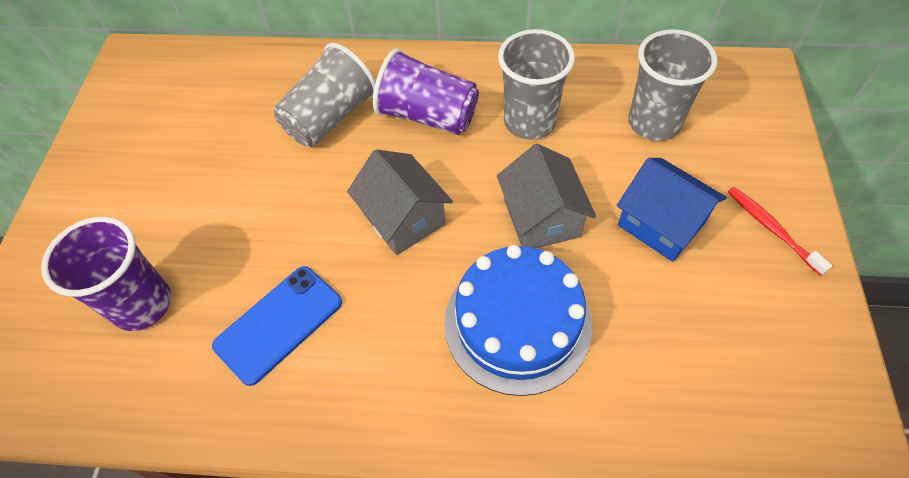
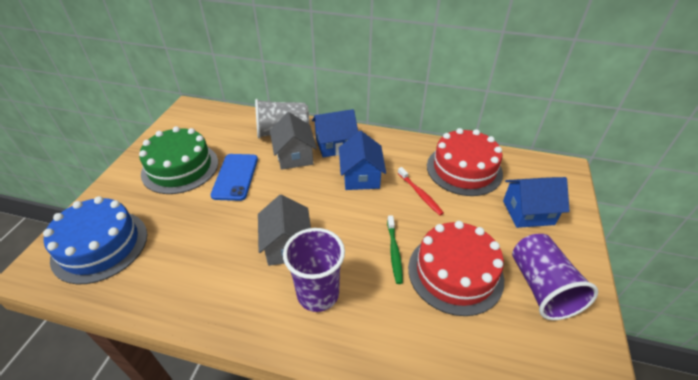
blue house: [617,158,727,262] = 1 -> [312,109,358,157] [339,131,386,190] [503,177,570,228] = 3
green cake: none = 0 -> [139,126,218,194] = 1
green toothbrush: none = 0 -> [387,215,403,284] = 1
grey cup: [274,43,376,147] [498,29,575,140] [628,29,717,141] = 3 -> [255,99,309,138] = 1
red cake: none = 0 -> [408,221,504,316] [427,128,503,196] = 2

